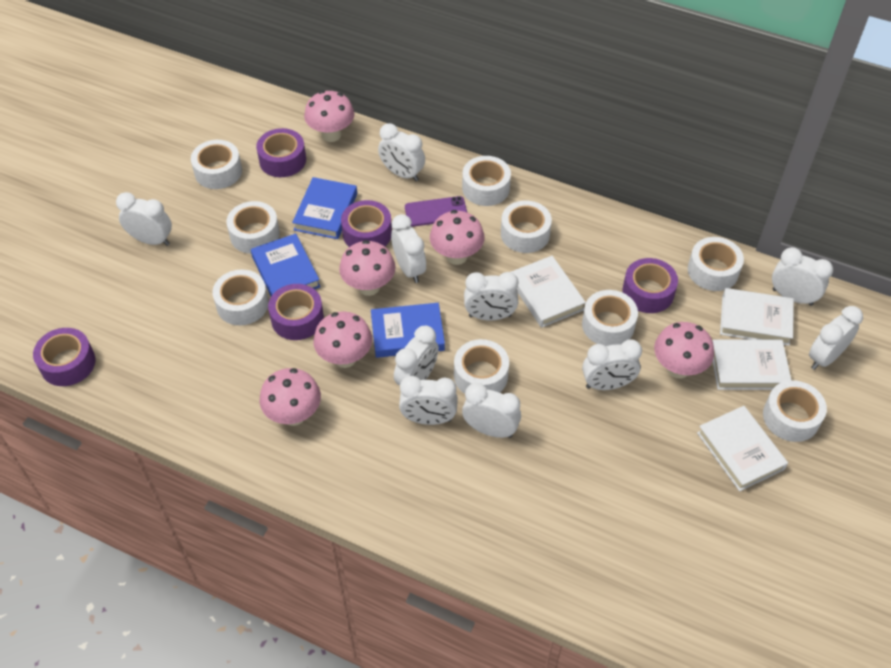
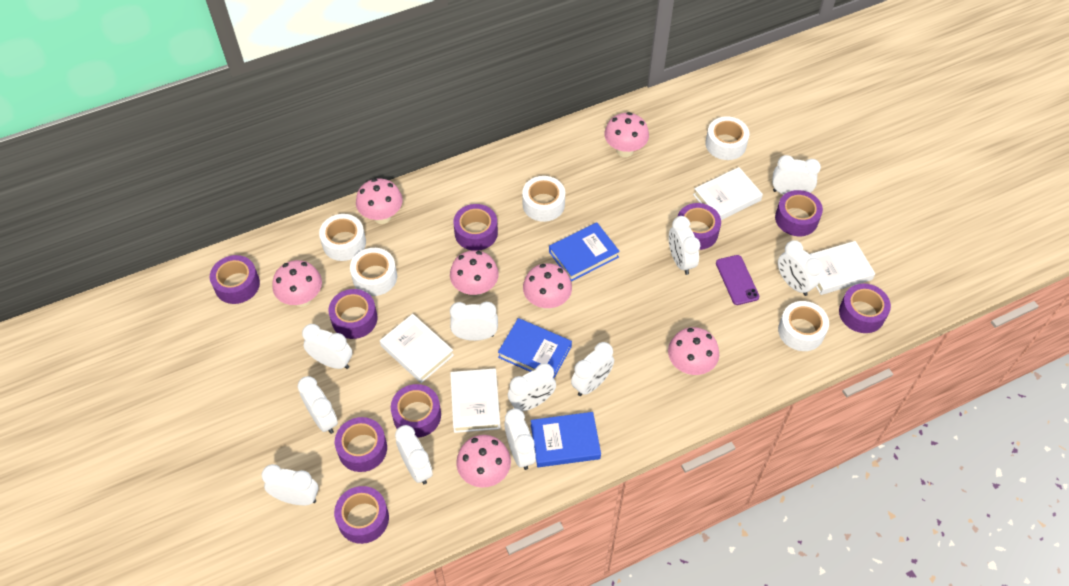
pink mushroom: [260,368,321,426] [304,91,354,142] [313,312,372,368] [339,240,396,296] [430,210,485,265] [654,322,714,378] = 6 -> [272,260,322,307] [356,178,403,224] [450,250,499,297] [456,435,511,488] [523,263,572,310] [604,112,649,157] [668,327,719,375] = 7
purple tape: [33,328,95,386] [256,128,306,177] [268,284,324,340] [341,200,392,247] [622,258,678,313] = 5 -> [210,255,260,304] [328,289,377,339] [334,486,389,544] [335,417,387,472] [391,384,441,438] [453,204,498,251] [678,203,721,250] [775,190,823,236] [839,283,891,333] = 9
white clock: [116,192,172,246] [378,123,425,181] [391,214,426,283] [394,326,439,385] [399,376,458,425] [462,383,521,438] [464,272,518,321] [582,340,642,390] [772,247,833,306] [809,306,863,370] = 10 -> [262,464,319,505] [298,376,338,434] [302,324,352,369] [395,425,433,484] [450,302,498,341] [504,409,536,470] [508,363,556,411] [571,342,614,396] [669,216,700,275] [772,155,821,195] [778,240,822,296] = 11
white tape: [191,140,242,189] [212,270,269,325] [226,201,280,254] [454,339,509,394] [462,156,511,206] [501,201,552,253] [582,290,638,346] [688,237,744,291] [763,380,827,442] = 9 -> [319,214,366,261] [350,248,397,296] [522,176,565,222] [705,116,749,160] [778,301,829,351] = 5

